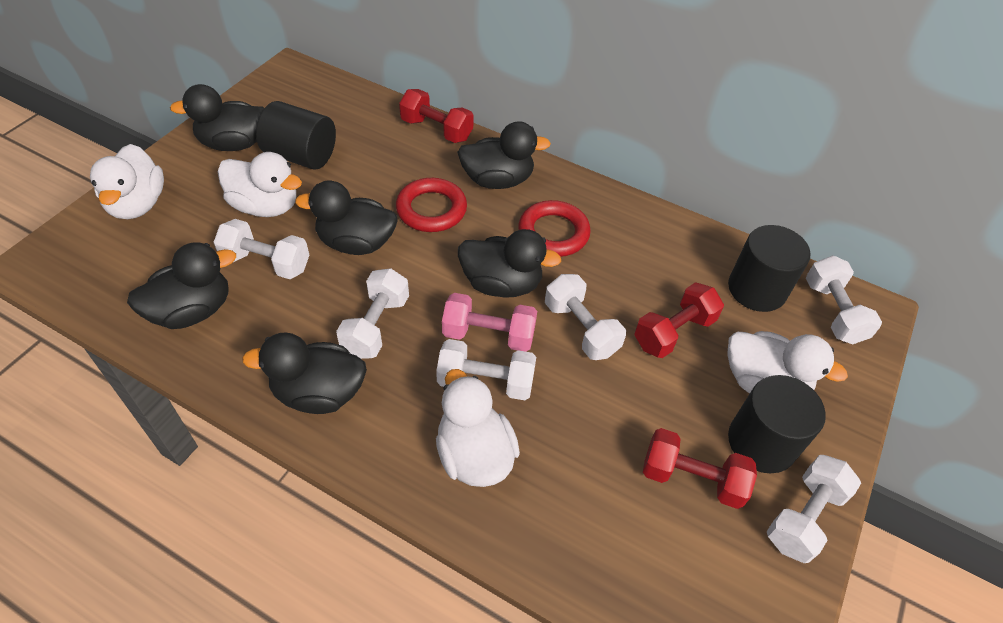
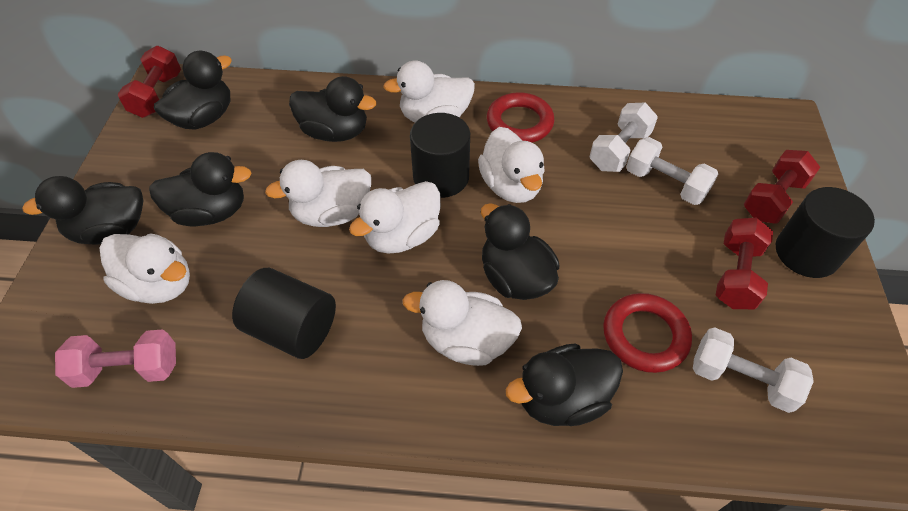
white duck: [90,144,164,219] [218,152,302,217] [436,369,520,487] [727,331,848,393] = 4 -> [100,234,190,304] [265,160,371,227] [349,181,441,254] [383,61,475,123] [402,280,522,366] [478,127,545,203] = 6
white dumbbell: [214,219,309,279] [336,268,409,359] [436,339,536,400] [545,274,626,360] [767,455,861,563] [806,255,882,345] = 6 -> [589,103,658,172] [626,137,718,205] [693,327,814,413] = 3

